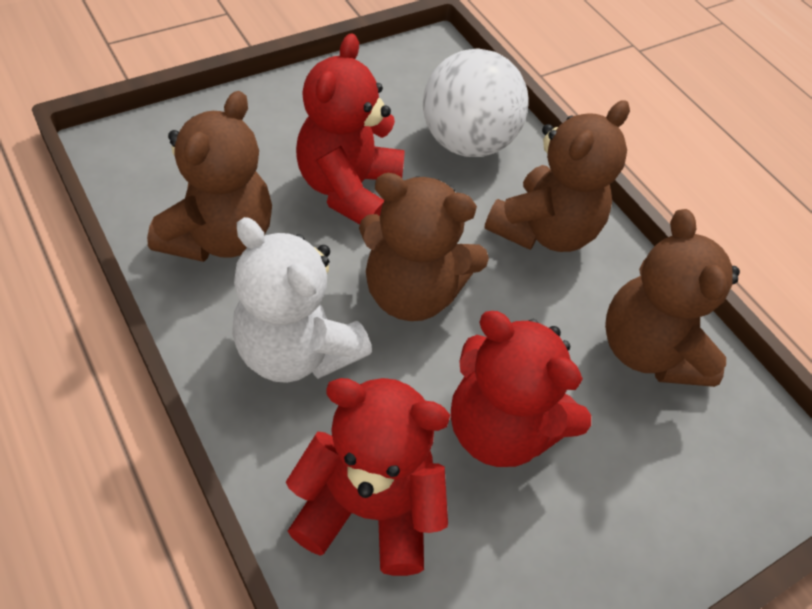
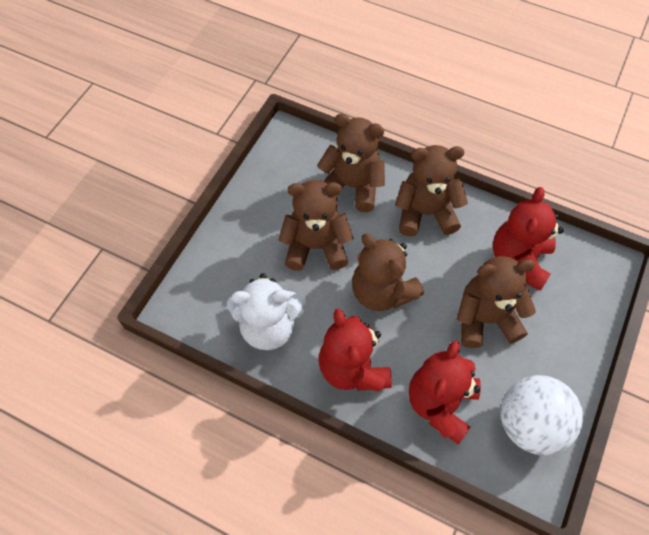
brown teddy bear: [147,91,272,262] [359,173,489,321] [484,100,630,252] [605,209,740,387] = 4 -> [279,180,353,271] [317,114,385,212] [352,234,424,311] [395,145,468,237] [457,256,536,348] = 5

